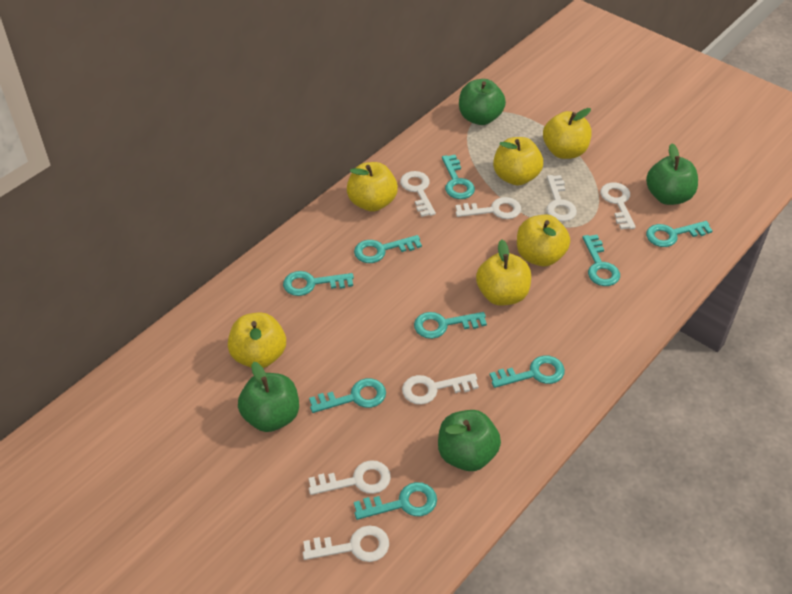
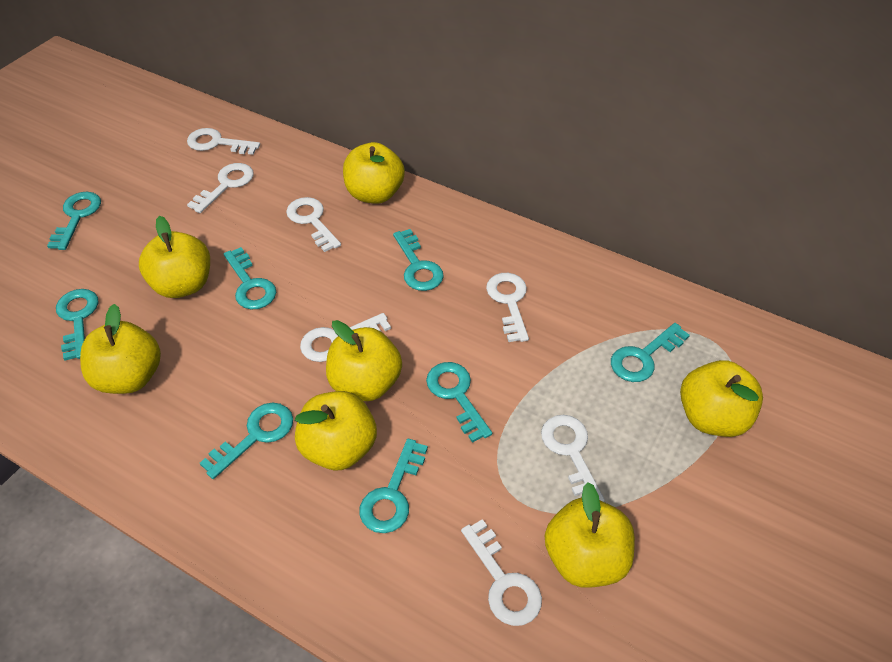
green apple: [238,362,299,432] [438,410,501,471] [459,79,506,125] [646,144,698,205] = 4 -> none = 0
turquoise key: [283,271,354,296] [309,378,386,413] [354,235,422,263] [354,482,437,520] [414,312,487,339] [442,155,475,199] [490,355,565,388] [582,235,620,286] [646,221,713,247] = 9 -> [47,192,101,250] [56,289,98,361] [200,403,293,479] [224,247,276,309] [359,439,428,533] [393,229,444,291] [426,362,492,443] [611,323,690,382] = 8
yellow apple: [228,312,286,368] [347,162,398,212] [476,239,531,306] [493,137,543,185] [517,214,570,266] [543,108,592,159] = 6 -> [80,304,161,394] [139,216,210,298] [295,391,377,470] [326,320,402,401] [343,142,405,204] [545,482,635,588] [680,360,763,437] = 7

